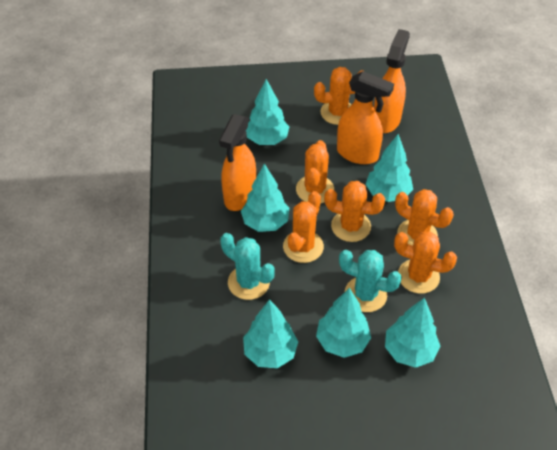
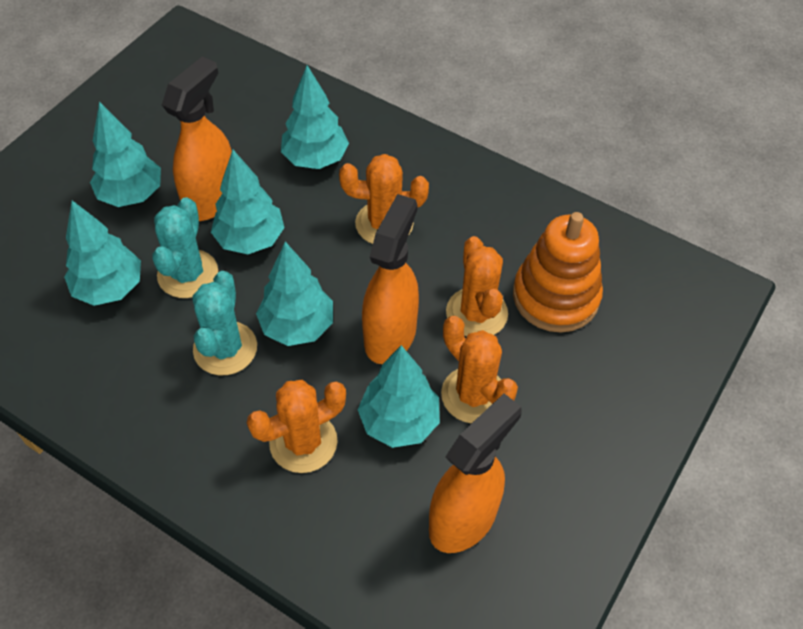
orange cactus: [283,191,324,263] [296,140,334,204] [314,67,365,125] [324,181,385,242] [394,231,457,294] [395,189,454,246] = 6 -> [247,380,346,473] [339,154,429,244] [441,316,518,424] [446,236,508,337] = 4
orange stacking toy: none = 0 -> [513,212,603,332] = 1

